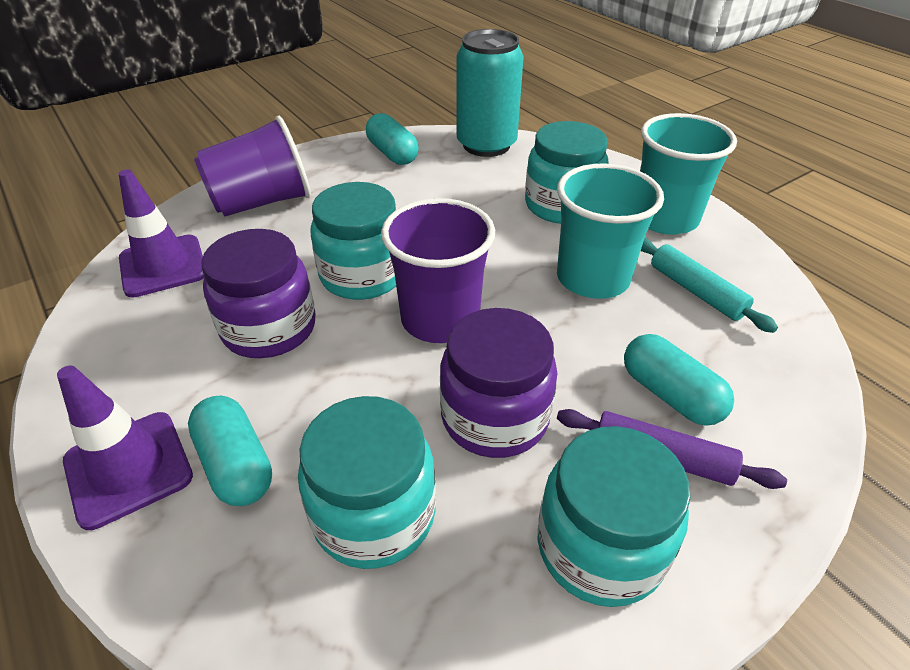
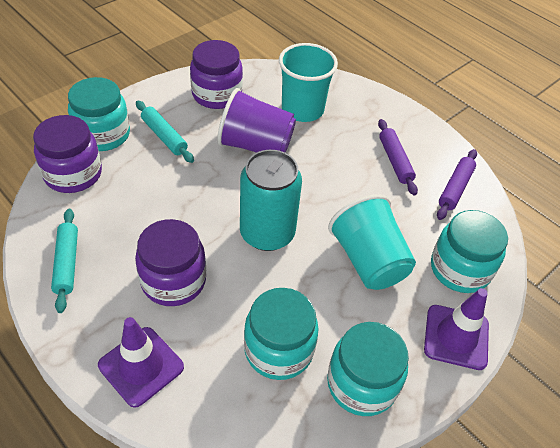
purple cup: [194,116,311,217] [381,198,495,343] = 2 -> [217,88,296,153] = 1
purple jar: [201,229,315,358] [440,308,557,458] = 2 -> [33,115,102,193] [135,219,206,306] [190,40,243,109] = 3
purple rolling pin: [557,409,787,489] = 1 -> [378,119,418,196] [437,149,477,220] = 2
turquoise capsule: [188,396,272,506] [366,113,419,165] [624,334,734,426] = 3 -> none = 0
turquoise rolling pin: [641,238,778,333] = 1 -> [51,209,78,313] [136,101,194,163] = 2

